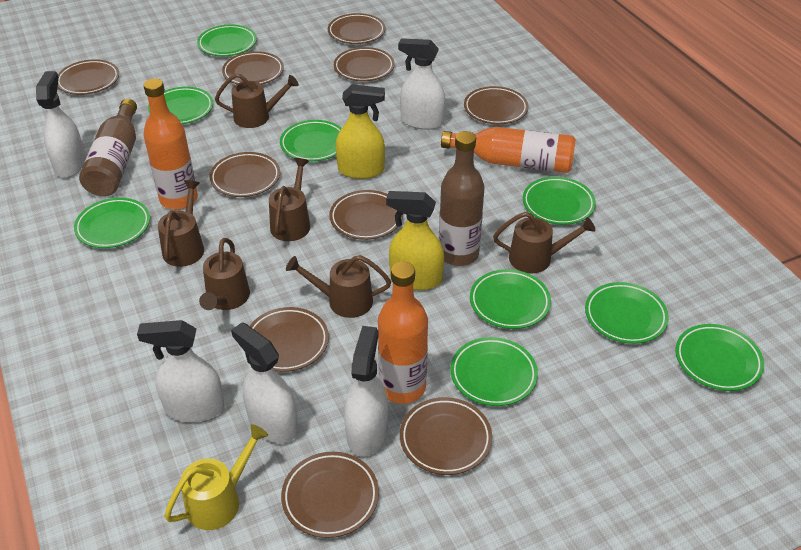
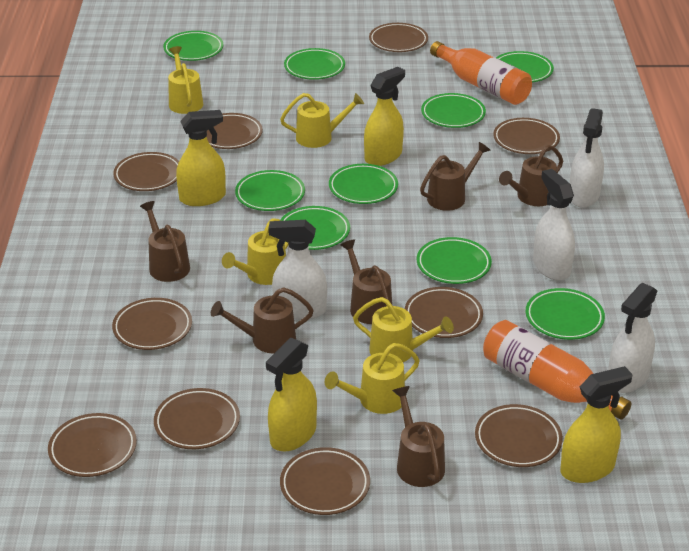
brown bottle: [79,99,137,196] [439,131,485,266] = 2 -> none = 0
orange bottle: [143,78,198,210] [378,262,428,404] [441,127,576,173] = 3 -> [430,41,532,105] [483,320,631,420] = 2
white spray bottle: [36,71,86,178] [137,320,224,422] [231,322,298,443] [344,326,388,457] [398,38,446,130] = 5 -> [268,220,327,320] [533,169,575,281] [570,108,604,208] [608,283,657,393] = 4
yellow spray bottle: [336,84,385,179] [386,191,444,290] = 2 -> [176,110,226,206] [266,338,317,452] [364,67,405,166] [560,366,633,483] = 4
yellow watering can: [164,424,268,530] = 1 -> [168,46,203,114] [222,218,288,285] [280,93,364,148] [325,343,420,414] [353,297,454,362] = 5

